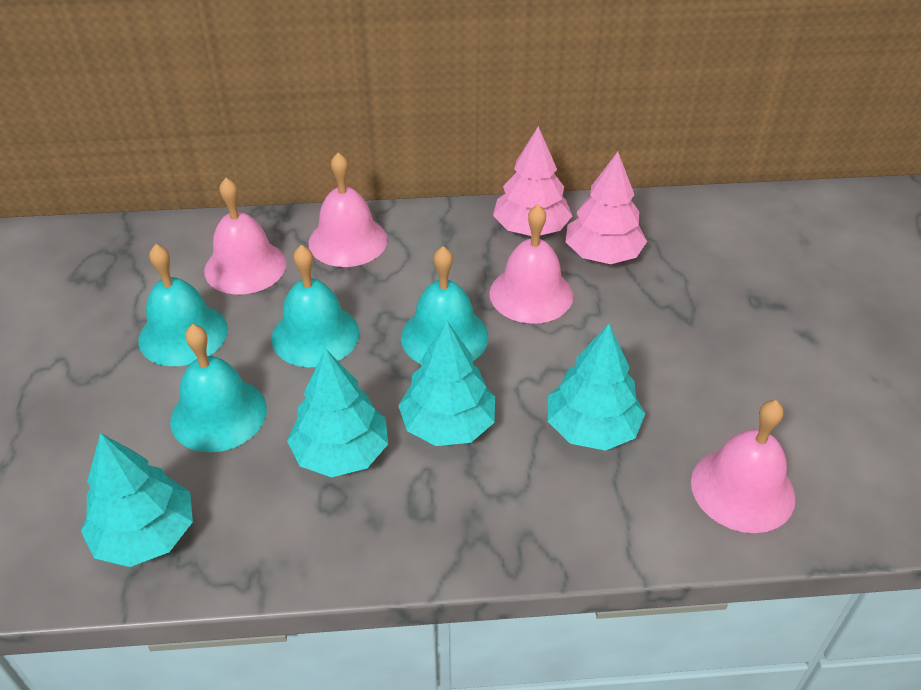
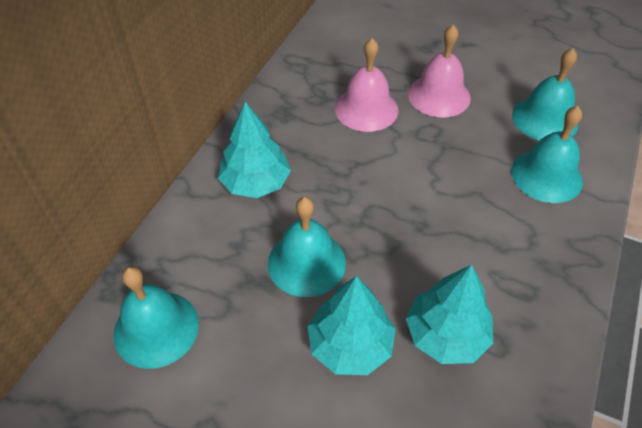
pink bell: [204,178,287,294] [308,153,388,267] [489,205,573,324] [691,400,796,533] = 4 -> [335,38,399,132] [408,24,471,118] = 2
pink tree: [493,126,572,236] [565,152,647,264] = 2 -> none = 0
turquoise tree: [81,433,193,567] [287,348,388,477] [398,320,495,446] [548,324,645,451] = 4 -> [218,102,291,198] [307,276,396,375] [406,265,493,364] = 3

